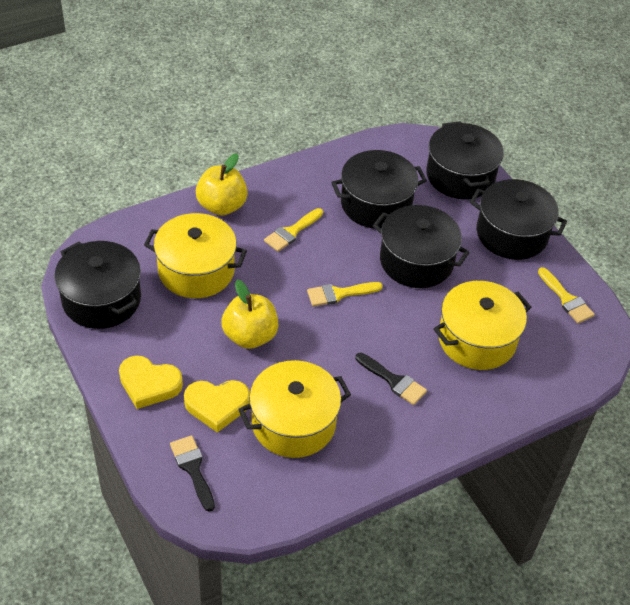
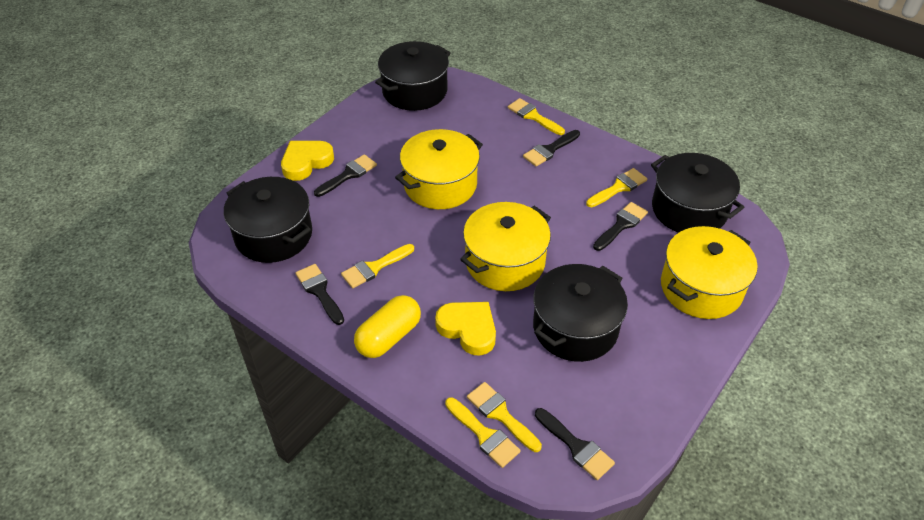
black brush: [170,435,215,512] [356,353,427,405] = 2 -> [295,264,344,325] [314,154,377,197] [523,130,580,167] [535,408,615,480] [593,202,648,251] = 5
black pot: [54,241,141,329] [331,150,427,229] [373,205,470,288] [426,121,504,199] [470,179,567,260] = 5 -> [224,177,312,263] [375,41,451,111] [533,264,628,362] [651,153,744,233] = 4
yellow apple: [196,154,248,216] [221,280,278,349] = 2 -> none = 0
yellow brush: [264,208,323,252] [307,282,383,306] [538,267,595,323] = 3 -> [341,244,414,288] [445,397,521,468] [467,382,542,452] [508,98,565,135] [586,168,647,207] = 5
yellow capsule: none = 0 -> [354,295,421,358] = 1

